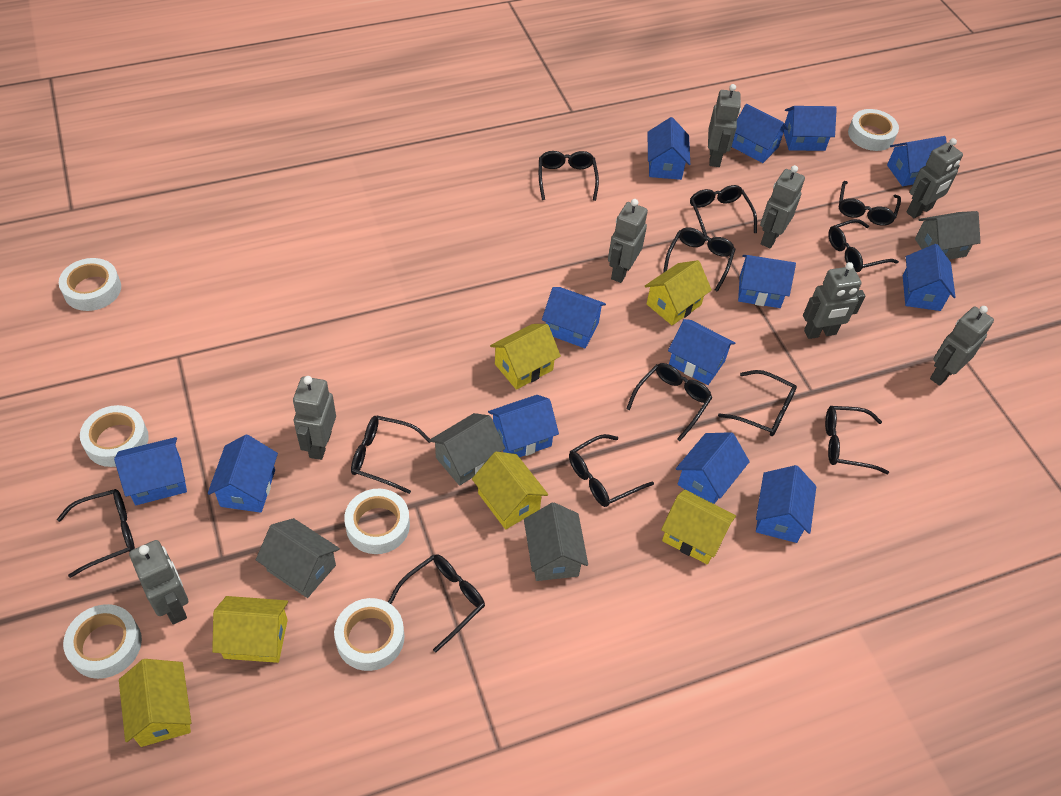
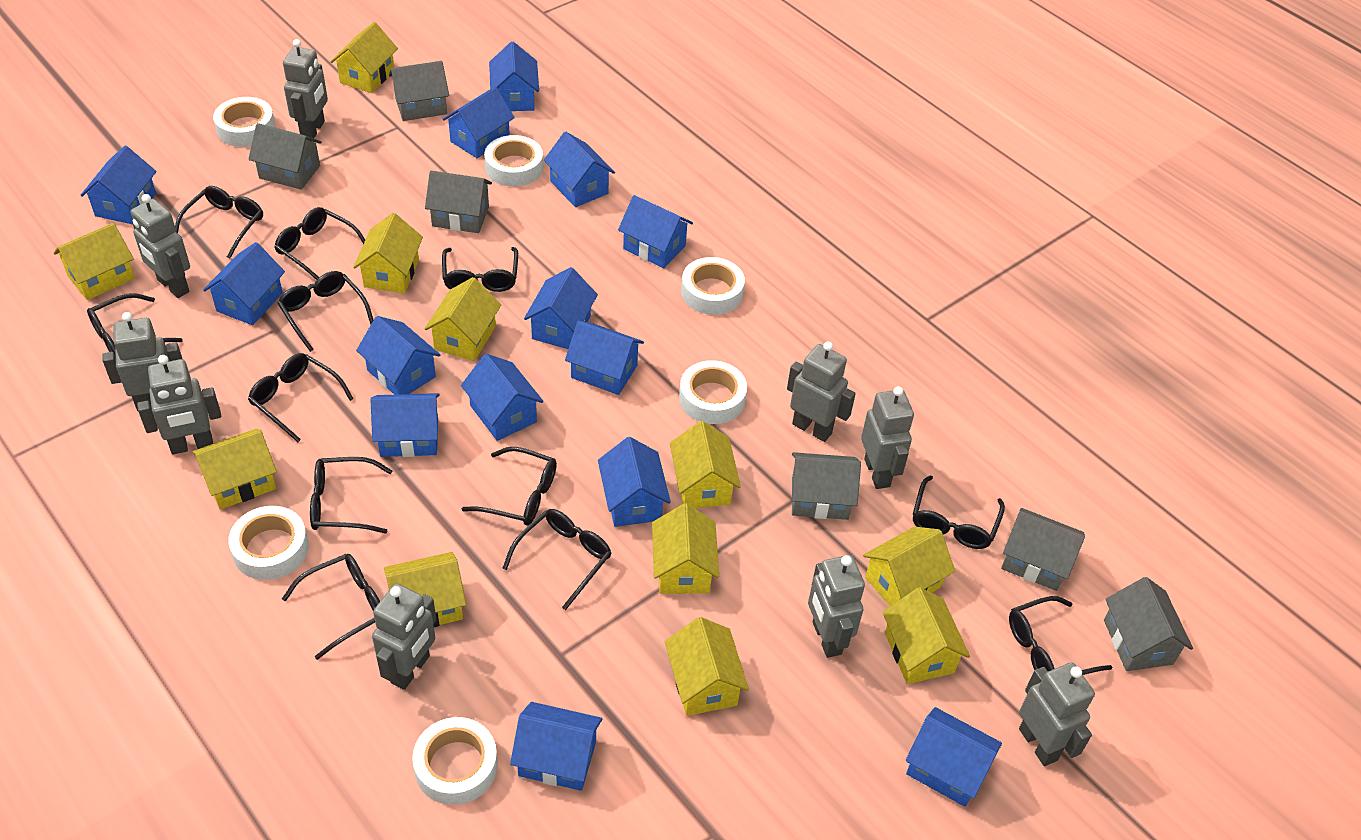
blue house: [114,437,187,505] [208,435,278,513] [488,395,559,457] [542,287,606,348] [648,117,690,180] [668,319,735,385] [676,432,750,504] [732,104,788,163] [738,255,796,308] [756,465,816,543] [784,106,837,151] [887,136,946,186] [903,244,955,311] = 13 -> [81,146,157,224] [203,242,285,325] [356,316,440,395] [371,393,440,457] [443,87,515,158] [461,354,544,441] [489,41,539,111] [510,702,602,791] [524,267,598,349] [544,132,615,207] [565,321,644,395] [598,437,671,527] [618,195,693,268] [906,707,1002,807] = 14
grey house: [256,518,340,598] [429,413,505,486] [524,502,588,581] [915,211,981,260] = 4 -> [248,123,322,190] [389,61,449,121] [425,171,492,233] [792,452,861,520] [1001,508,1085,591] [1104,577,1193,671] = 6
grey robot: [129,540,188,625] [293,376,336,460] [608,199,648,283] [708,84,741,167] [760,165,805,248] [803,262,865,339] [907,138,963,218] [930,306,994,386] = 8 -> [102,312,182,411] [130,194,190,298] [137,355,221,455] [283,39,328,138] [372,583,436,690] [787,341,856,442] [808,555,865,658] [861,386,914,489] [1019,662,1095,766] = 9
yellow house: [119,659,191,747] [212,596,288,663] [472,452,548,530] [490,324,561,390] [644,260,712,325] [661,489,736,565] = 6 -> [54,223,135,300] [193,429,277,510] [330,22,398,93] [353,213,423,293] [384,552,466,627] [424,277,501,361] [652,503,719,594] [665,617,749,716] [670,421,741,508] [863,527,955,606] [882,587,970,684] = 11

